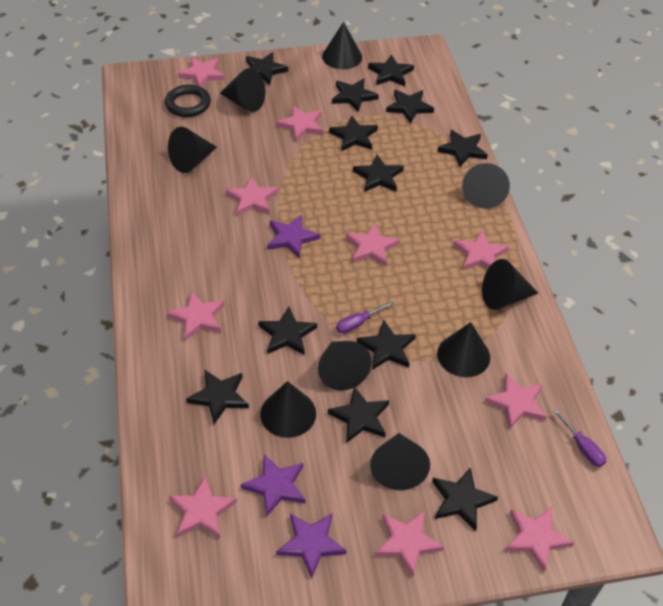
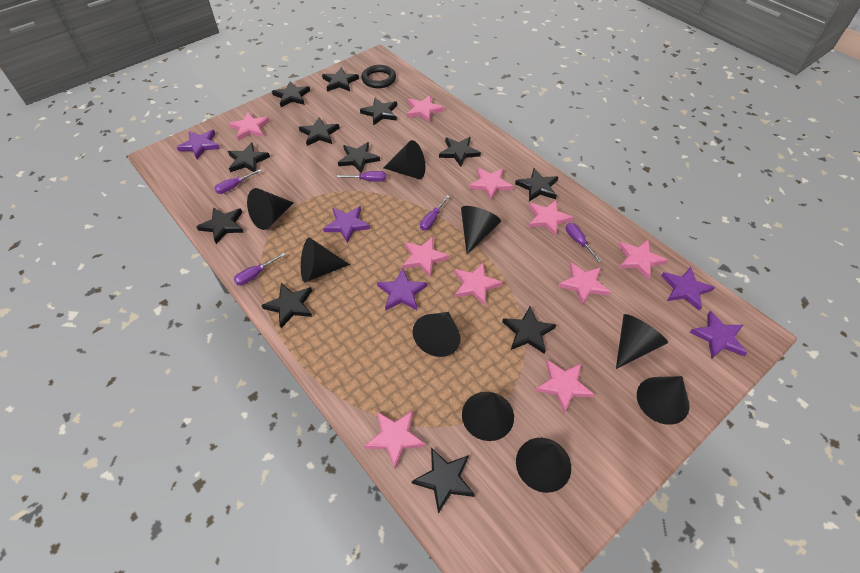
purple screwdriver: [336,301,394,334] [554,410,606,467] = 2 -> [214,169,261,194] [234,253,285,285] [337,171,386,181] [420,195,450,231] [566,223,602,262] = 5
purple star: [241,454,305,517] [267,214,320,258] [276,513,347,578] = 3 -> [177,130,220,159] [323,206,370,243] [377,268,427,311] [661,267,715,311] [690,311,747,359] = 5

